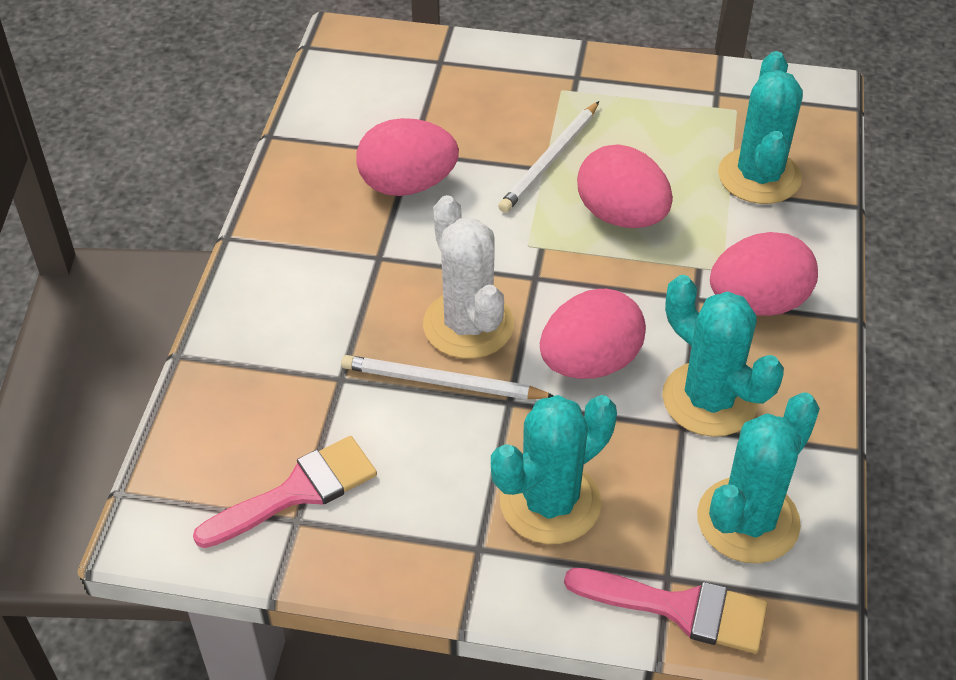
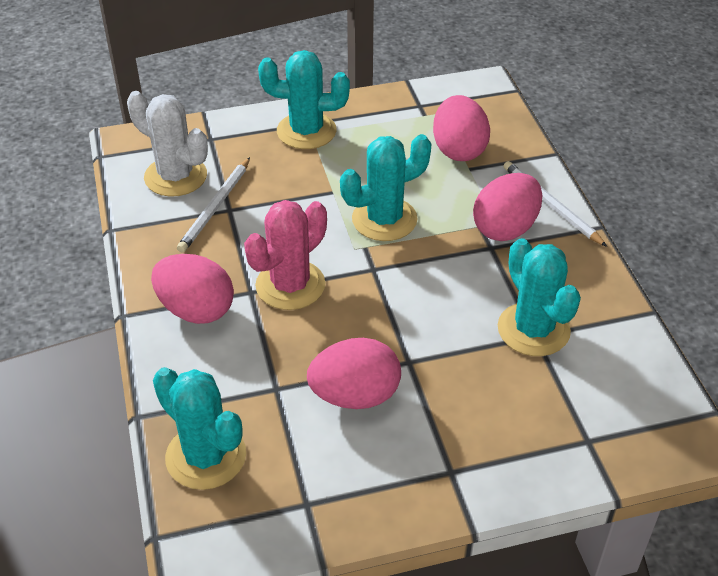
pink brush: [193,436,377,548] [564,568,768,654] = 2 -> none = 0
pink cactus: none = 0 -> [244,200,327,310] = 1

